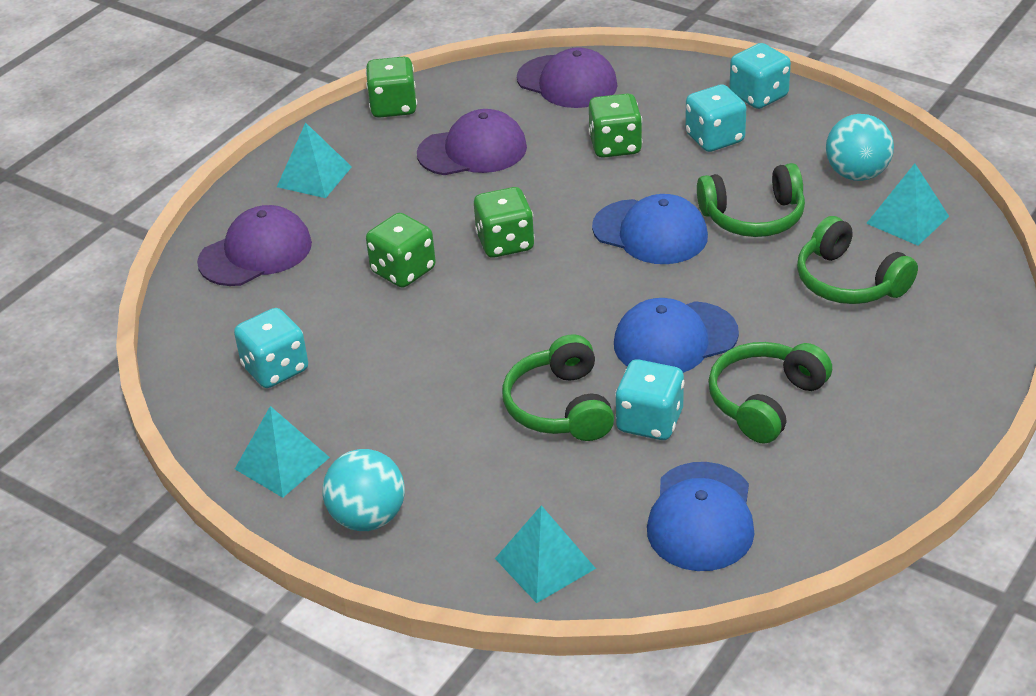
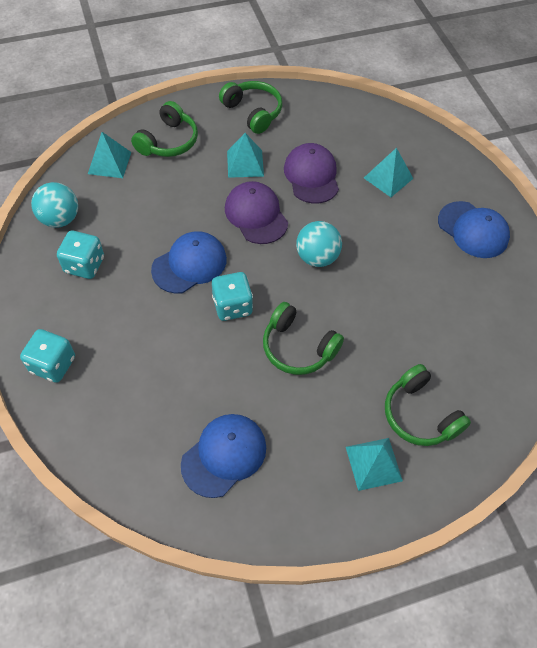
green dice: [366,56,417,118] [366,213,436,288] [474,187,535,258] [589,93,642,158] = 4 -> none = 0
purple cap: [197,205,312,286] [417,109,527,175] [517,47,618,108] = 3 -> [225,181,288,244] [284,143,339,203] = 2
turquoise dice: [234,308,308,388] [615,360,684,440] [685,84,746,152] [729,43,791,109] = 4 -> [20,329,75,383] [57,231,104,279] [212,272,253,321] = 3

